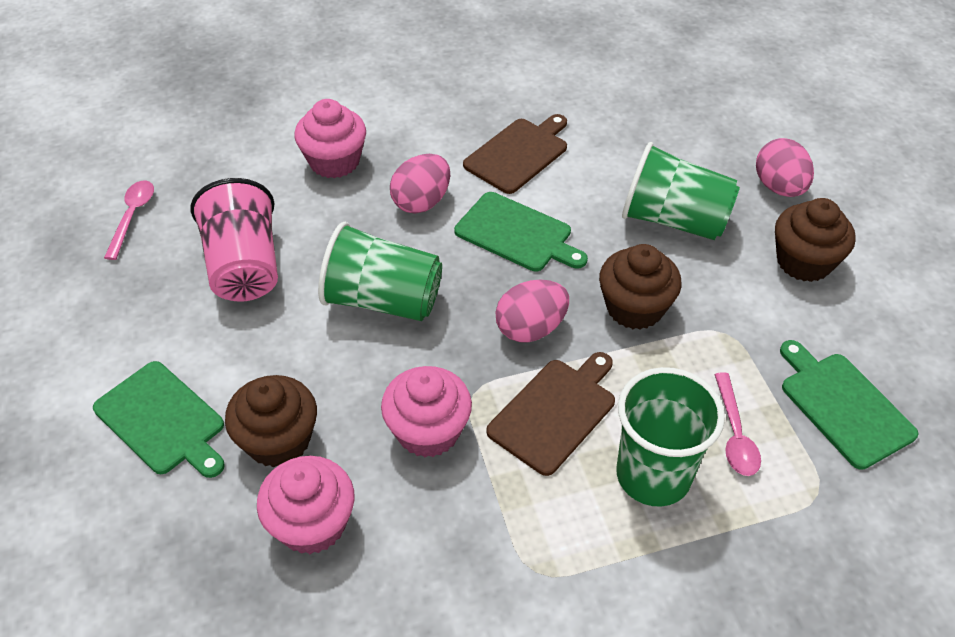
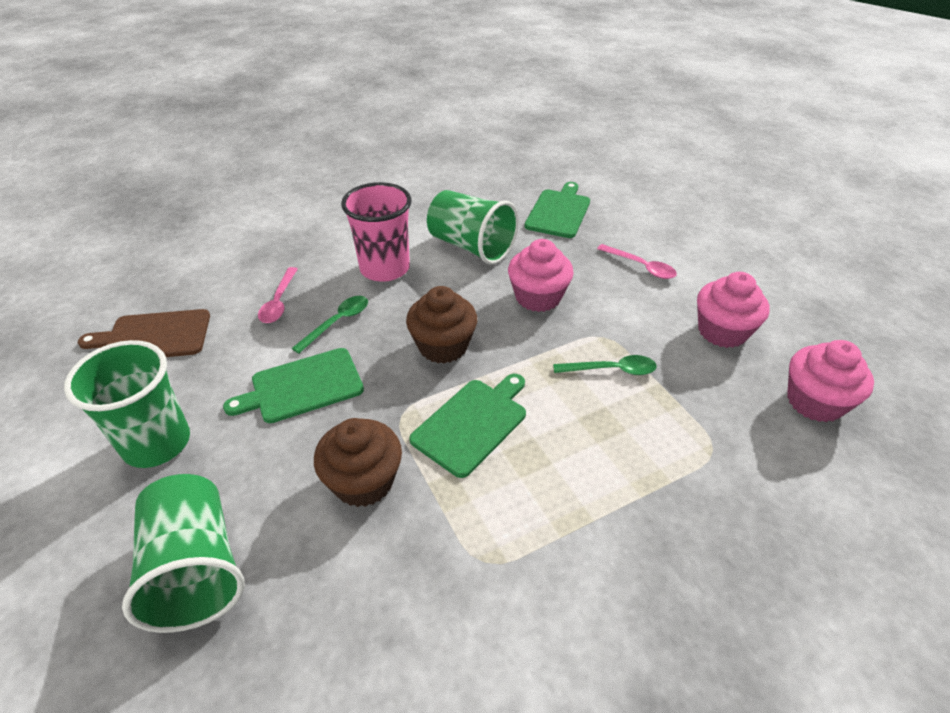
brown cupcake: [225,375,317,468] [599,244,682,330] [775,198,856,282] = 3 -> [314,418,402,507] [406,286,477,364] = 2
brown cutting board: [463,114,567,194] [486,352,615,476] = 2 -> [78,309,210,357] = 1
green spoon: none = 0 -> [292,296,368,354] [553,355,656,375] = 2
pink egg: [390,154,450,214] [495,280,569,343] [756,138,814,197] = 3 -> none = 0

